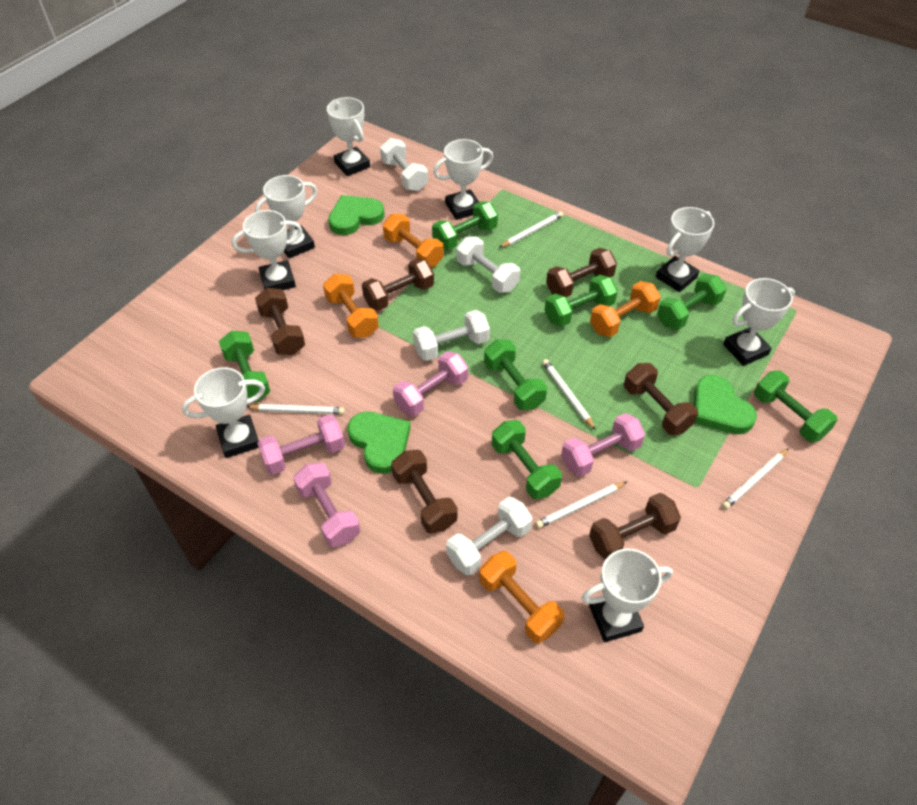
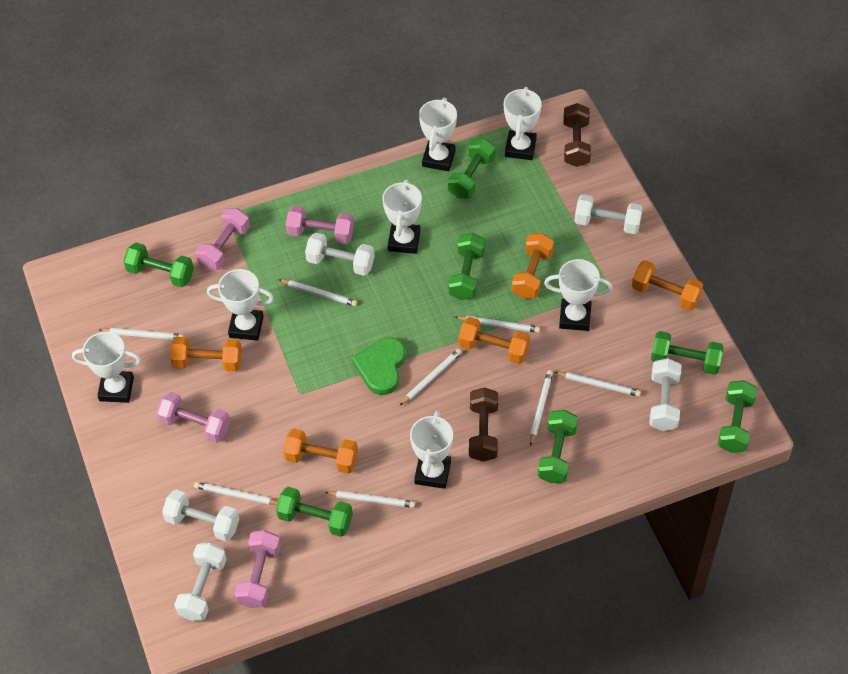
brown dumbbell: [255,288,305,355] [362,258,434,311] [391,450,457,533] [546,248,617,297] [589,493,681,560] [624,363,698,435] = 6 -> [469,387,498,462] [563,103,591,167] = 2
green heart: [328,195,384,235] [347,412,411,474] [694,375,757,434] = 3 -> [352,338,406,395] = 1
orange dumbbell: [323,274,379,338] [383,214,444,267] [479,551,564,643] [590,281,661,337] = 4 -> [170,337,242,372] [283,429,358,474] [459,317,530,364] [512,233,554,299] [632,260,703,311] = 5
white dumbbell: [380,138,428,191] [413,310,490,361] [446,497,533,575] [456,237,520,293] = 4 -> [162,490,239,541] [174,543,227,621] [305,233,375,276] [575,194,643,234] [649,358,681,431] = 5
white pencil: [247,404,345,414] [499,211,564,248] [535,482,627,529] [542,359,596,430] [722,448,789,510] = 5 -> [100,328,184,340] [194,482,278,504] [278,279,357,306] [324,491,415,508] [399,349,462,406] [455,316,540,333] [530,370,553,446] [555,372,641,397] = 8
white trophy: [182,367,265,458] [232,210,303,290] [255,175,317,258] [327,97,370,176] [433,139,494,220] [582,548,673,642] [656,207,714,292] [723,278,795,366] = 8 -> [72,332,141,403] [207,269,274,341] [382,179,422,254] [410,411,453,489] [419,98,457,171] [504,87,542,160] [544,259,612,331] = 7

